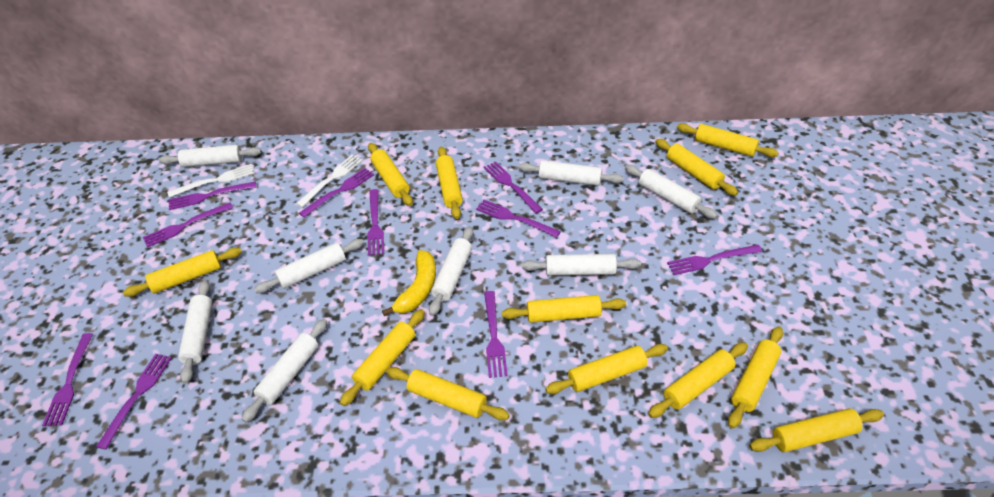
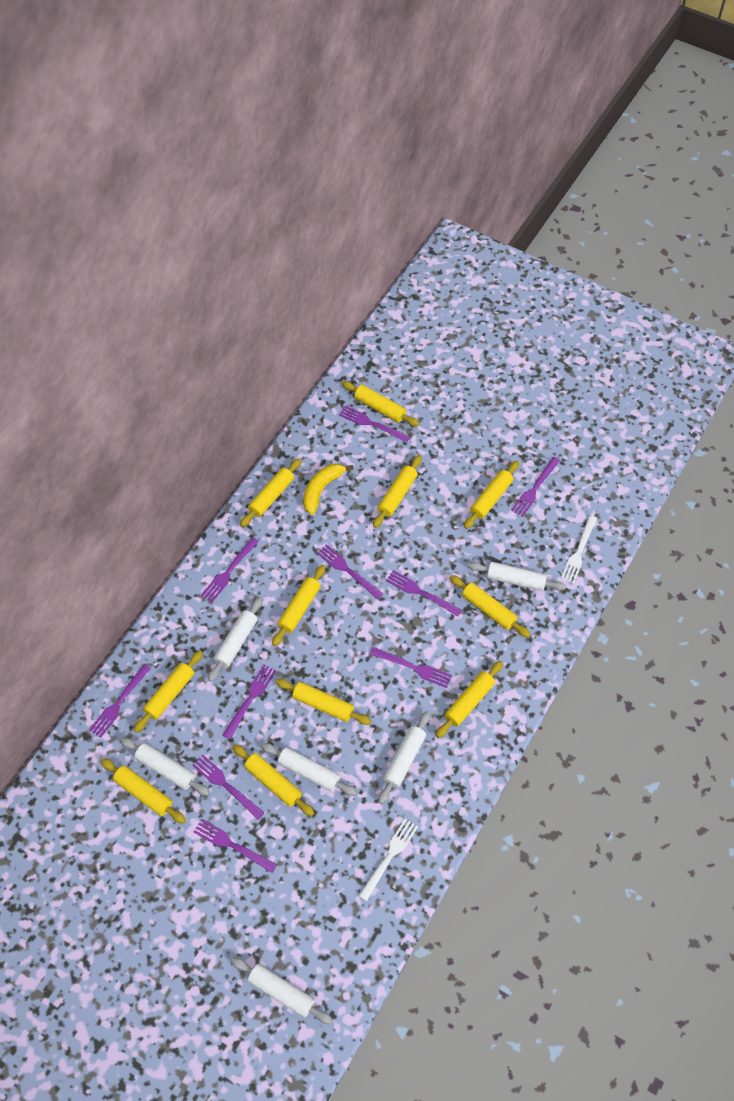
white rolling pin: [159,145,261,167] [178,280,212,384] [242,319,327,423] [254,239,364,293] [429,226,473,316] [518,160,624,186] [522,254,641,276] [625,165,718,219] = 8 -> [121,738,210,796] [208,597,263,682] [231,957,332,1024] [261,743,357,796] [378,711,430,804] [468,562,566,591] = 6
yellow rolling pin: [123,248,242,297] [340,309,425,406] [368,143,413,206] [386,367,510,421] [436,147,463,219] [502,295,626,323] [545,344,668,394] [648,342,748,418] [655,139,738,196] [677,123,779,157] [728,326,783,429] [749,408,884,452] = 12 -> [100,758,186,824] [134,651,203,733] [233,744,314,816] [240,458,301,527] [272,565,325,646] [276,679,371,725] [342,381,419,426] [373,455,422,528] [436,661,503,738] [450,575,531,638] [464,461,519,529] = 11

